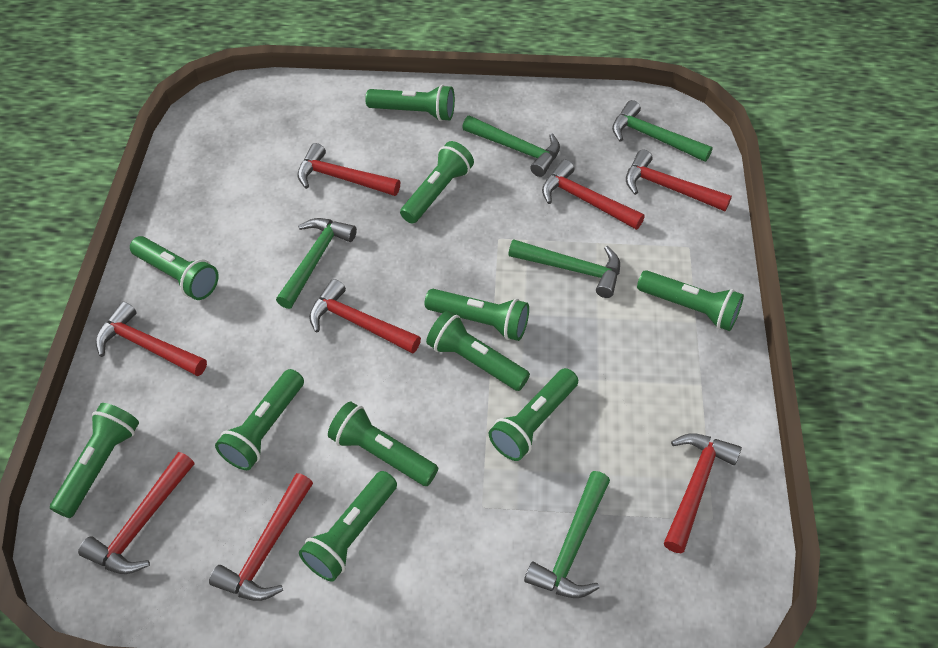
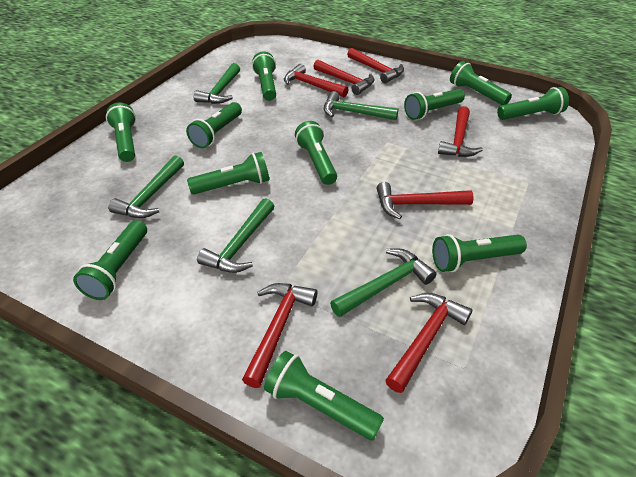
red hammer: [78,452,194,574] [96,302,207,376] [209,473,313,601] [297,143,400,196] [309,279,421,354] [542,160,645,230] [626,149,732,211] [664,433,742,553] = 8 -> [242,283,317,388] [284,64,348,98] [313,60,374,95] [347,48,404,83] [376,182,474,219] [385,293,472,393] [438,106,483,157] = 7

